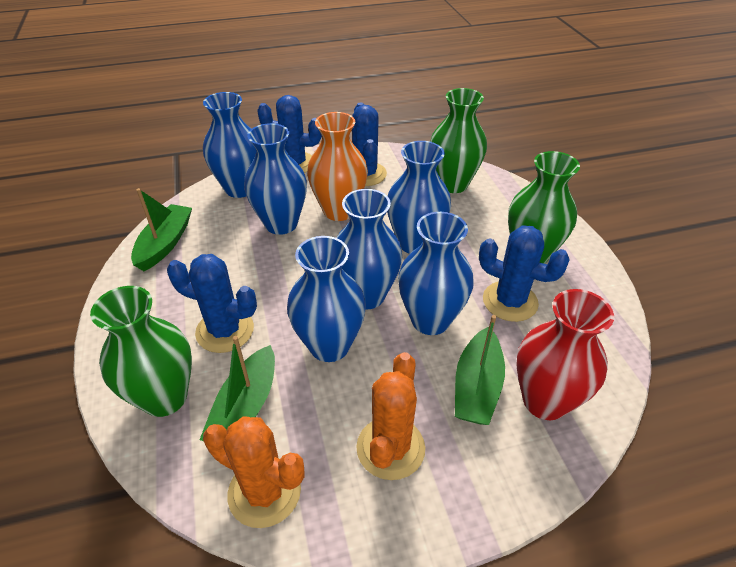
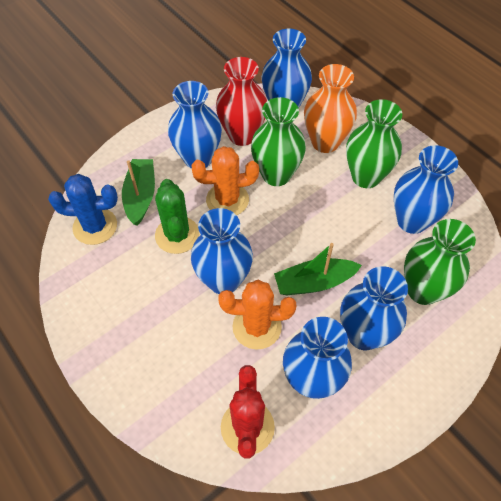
blue cactus: [167,254,257,353] [257,95,322,173] [352,103,387,186] [479,225,570,322] = 4 -> [48,174,118,245] = 1
green boat: [131,188,192,271] [199,336,275,441] [455,315,505,425] = 3 -> [122,159,155,226] [274,243,362,295] = 2
green cactus: none = 0 -> [155,179,200,254] = 1
red cactus: none = 0 -> [221,365,275,459] = 1

